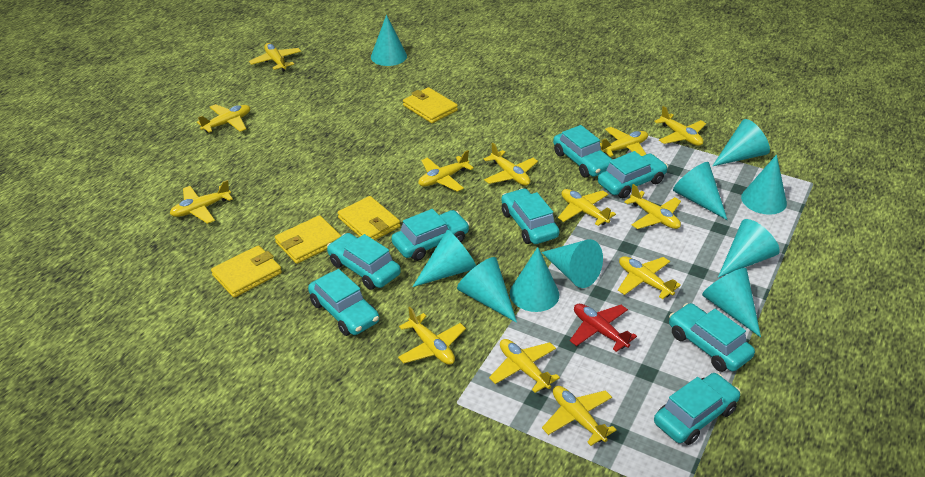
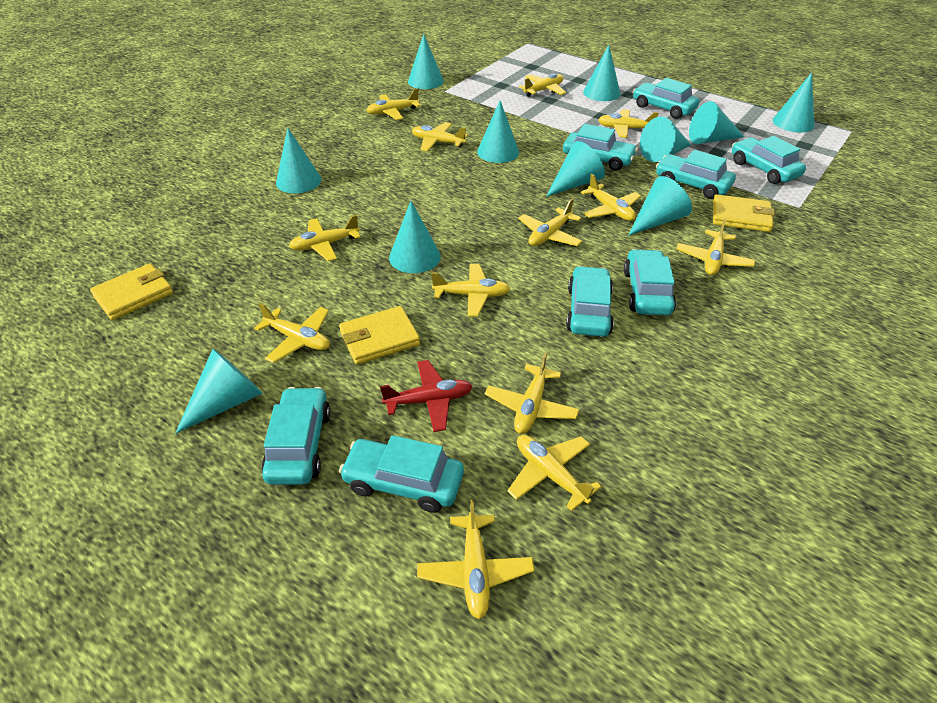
turquoise cone: [371,15,407,66] [413,230,476,287] [457,257,517,323] [510,247,559,312] [541,239,603,288] [673,162,727,220] [702,268,761,337] [712,119,770,166] [718,219,780,277] [741,155,787,215] = 10 -> [176,349,263,433] [276,128,322,193] [389,201,441,273] [408,34,444,89] [477,101,519,163] [546,141,605,197] [583,45,621,101] [628,176,692,236] [640,116,691,162] [689,101,744,144] [773,73,814,133] = 11
yellow wallet: [211,245,282,298] [275,215,341,264] [338,196,400,240] [403,87,458,123] = 4 -> [90,263,173,320] [339,306,420,364] [713,194,775,232] = 3

